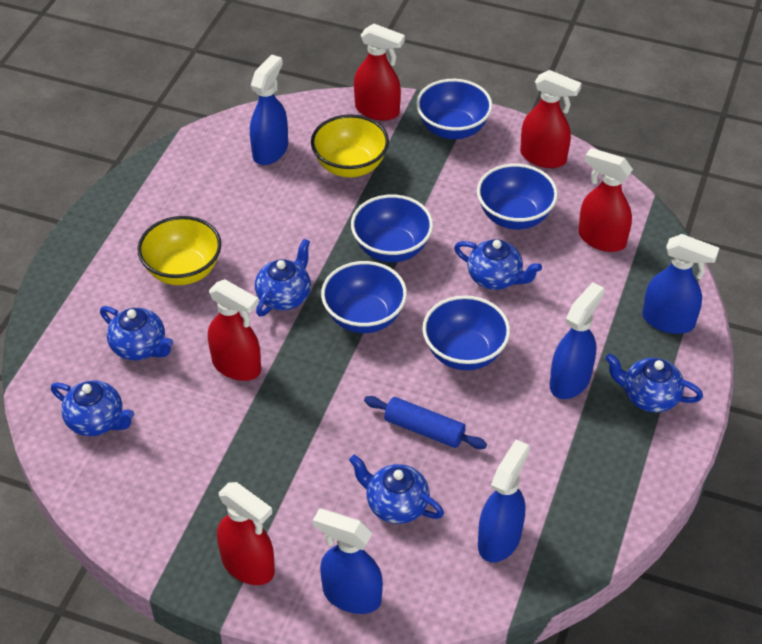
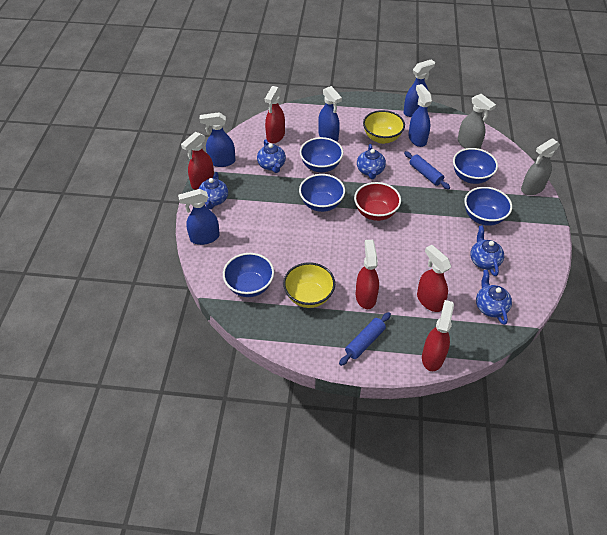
blue rolling pin: [364,396,487,449] = 1 -> [339,312,391,366] [404,151,450,189] = 2
blue teapot: [51,380,134,436] [100,306,173,360] [255,239,311,317] [349,455,444,524] [454,239,542,290] [605,354,703,412] = 6 -> [198,172,228,210] [257,139,286,173] [357,144,386,179] [470,225,504,276] [476,270,512,325] = 5
grey spray bottle: none = 0 -> [458,94,496,149] [521,138,560,195] = 2
red bowl: none = 0 -> [354,182,401,221] = 1

